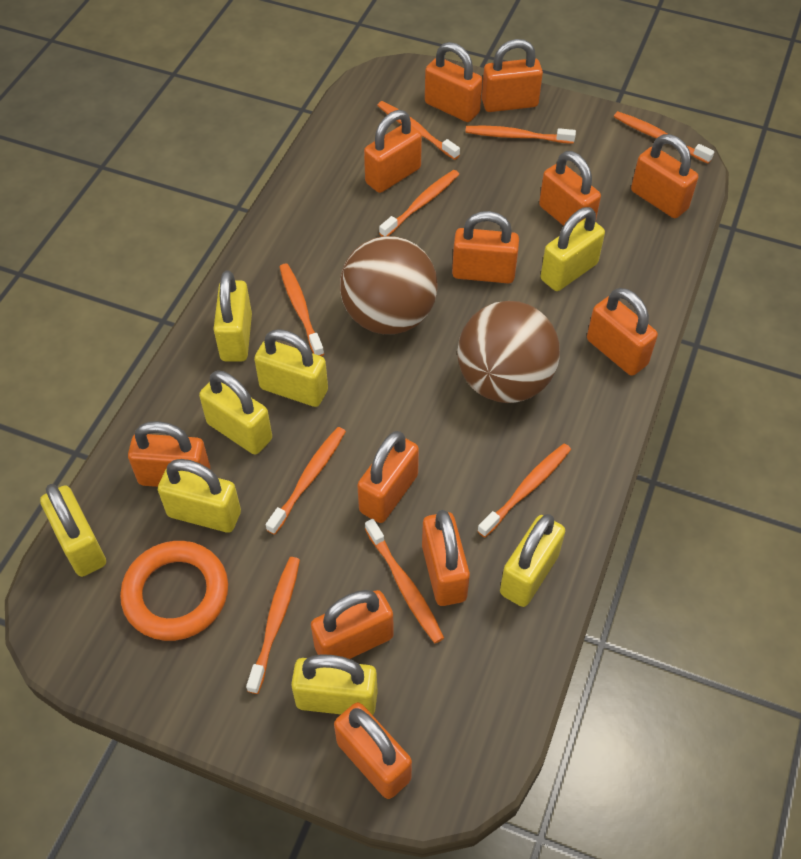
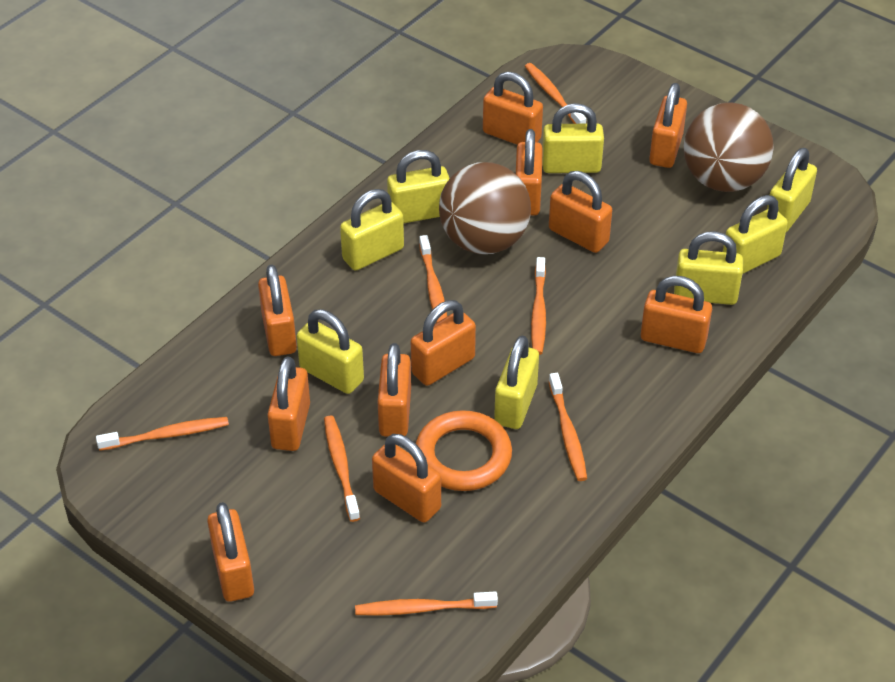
orange padlock: [128,421,211,487] [311,590,394,659] [334,702,412,799] [357,431,419,523] [364,110,422,193] [422,510,470,606] [425,42,483,122] [452,211,519,283] [482,39,543,112] [539,151,601,226] [587,288,658,376] [631,134,698,218] = 12 -> [207,502,254,602] [258,265,297,356] [267,356,310,451] [372,434,441,523] [378,343,411,437] [411,300,476,386] [483,72,543,145] [516,129,543,215] [549,171,612,253] [641,276,712,353] [649,83,687,168] = 11
orange toothbrush: [246,557,300,694] [266,427,346,535] [280,264,324,356] [365,519,444,643] [377,101,460,160] [379,170,459,236] [465,126,576,144] [477,443,571,538] [614,111,714,164] = 9 -> [96,417,229,451] [324,415,360,522] [355,591,498,616] [419,235,447,323] [525,63,586,124] [531,257,546,355] [549,373,587,481] = 7

